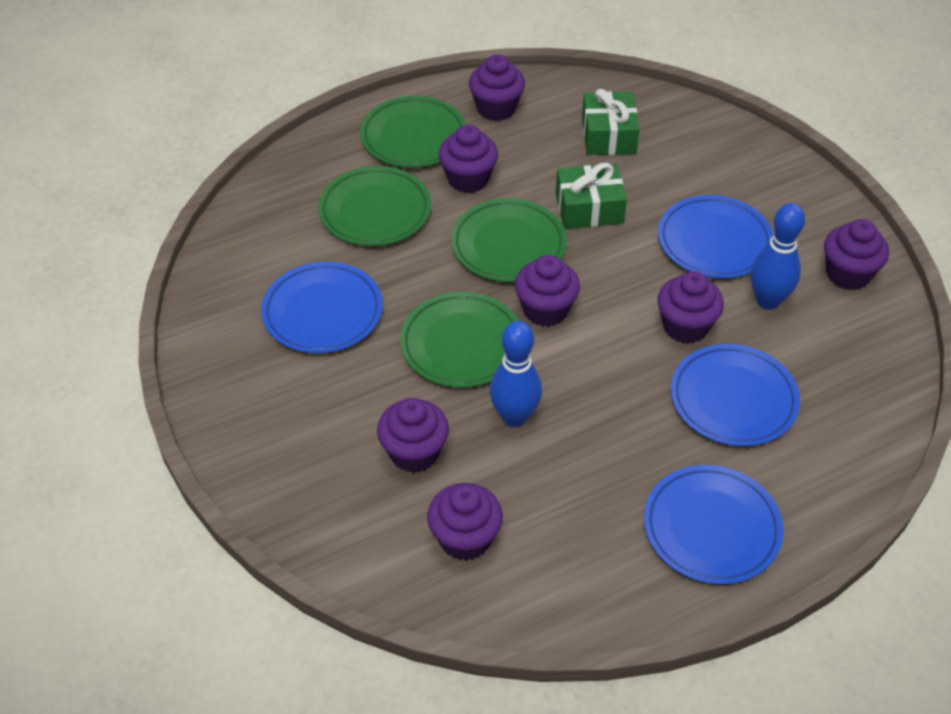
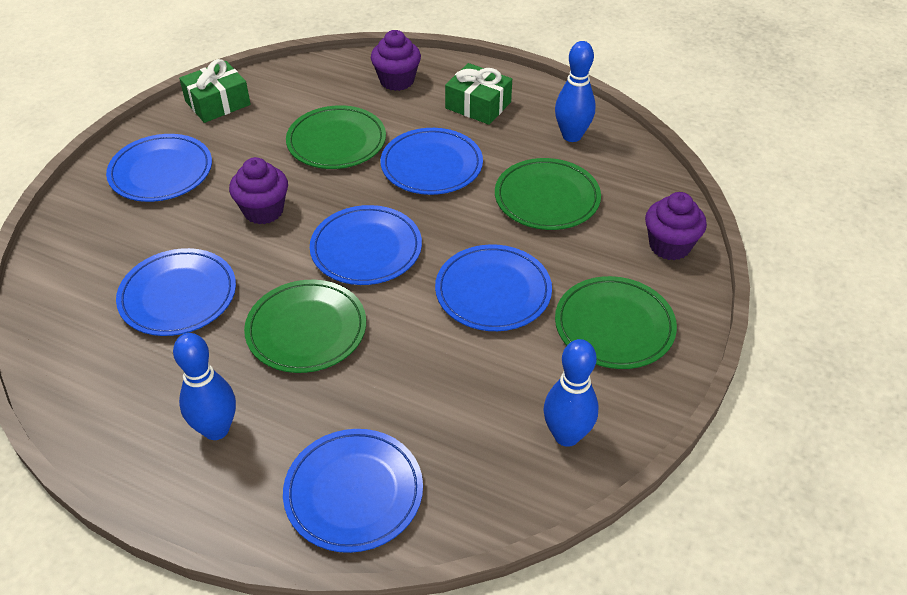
blue bowling pin: [489,321,542,427] [751,203,805,310] = 2 -> [173,333,236,440] [543,339,599,447] [555,41,596,142] = 3
blue plate: [261,262,383,354] [644,465,783,585] [658,195,773,279] [671,344,800,446] = 4 -> [106,134,212,202] [116,248,236,336] [283,429,423,553] [310,205,422,285] [381,128,483,195] [435,244,552,331] = 6
purple cupcake: [377,398,449,473] [427,483,503,561] [438,125,498,193] [469,54,525,121] [515,255,580,327] [657,271,724,344] [824,219,889,290] = 7 -> [229,157,288,224] [371,30,421,91] [645,192,707,260] = 3

